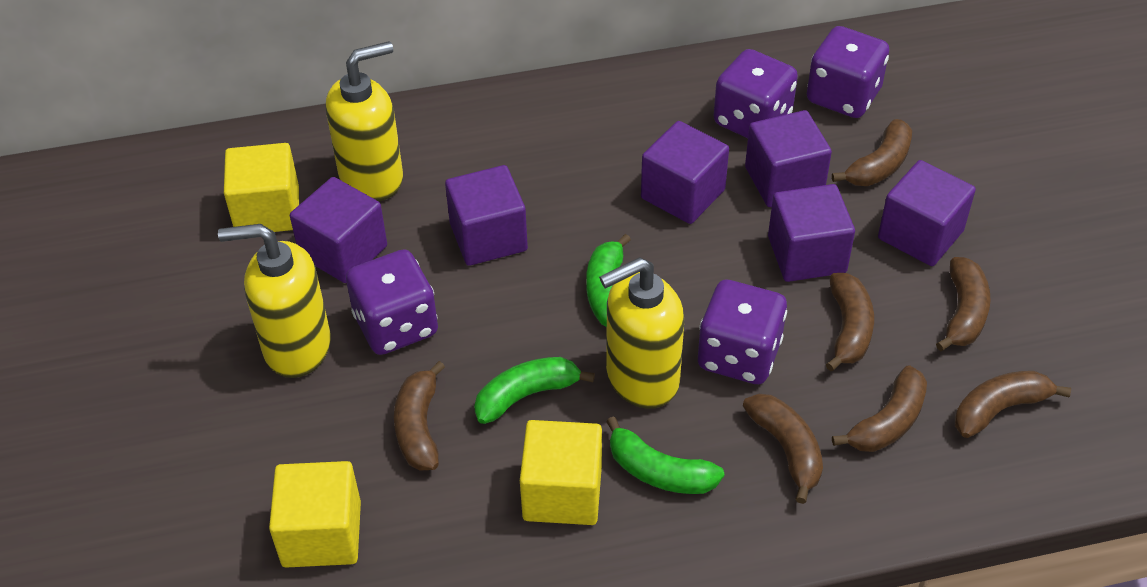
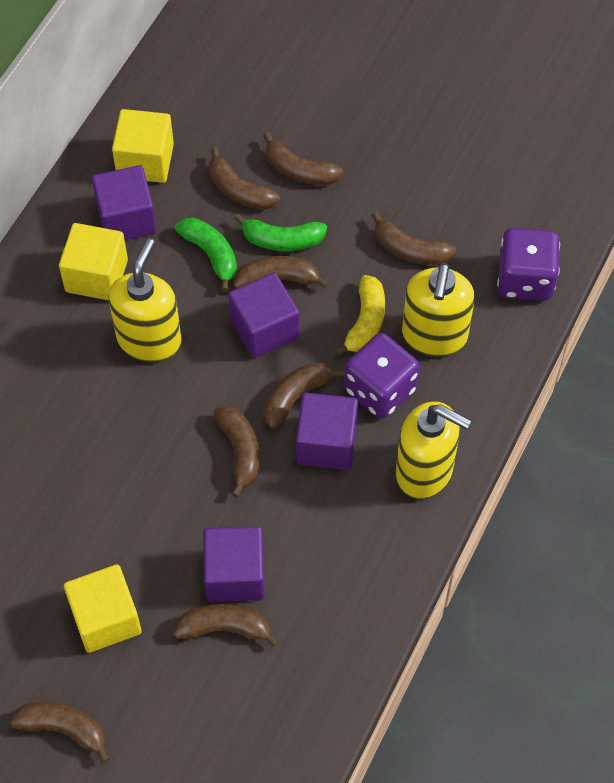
brown banana: [394,361,445,471] [743,394,823,504] [826,273,874,371] [832,119,912,186] [832,365,927,452] [936,257,991,351] [955,371,1071,438] = 7 -> [10,702,110,763] [173,604,279,647] [209,147,280,210] [214,406,260,497] [233,256,329,289] [264,132,343,185] [264,362,345,429] [372,211,457,265] = 8
green banana: [474,357,595,424] [586,234,631,327] [606,416,724,494] = 3 -> [175,218,237,292] [234,214,327,251] = 2
purple cube: [290,177,387,283] [445,165,528,266] [641,121,729,224] [745,110,832,207] [768,184,855,282] [878,160,976,266] = 6 -> [92,165,157,240] [203,526,265,602] [228,273,299,358] [296,393,358,470] = 4
purple dice: [346,249,438,355] [698,280,787,384] [714,49,798,138] [807,26,889,118] = 4 -> [344,333,420,419] [497,228,560,301] = 2
yellow banana: none = 0 -> [335,275,385,356] = 1

